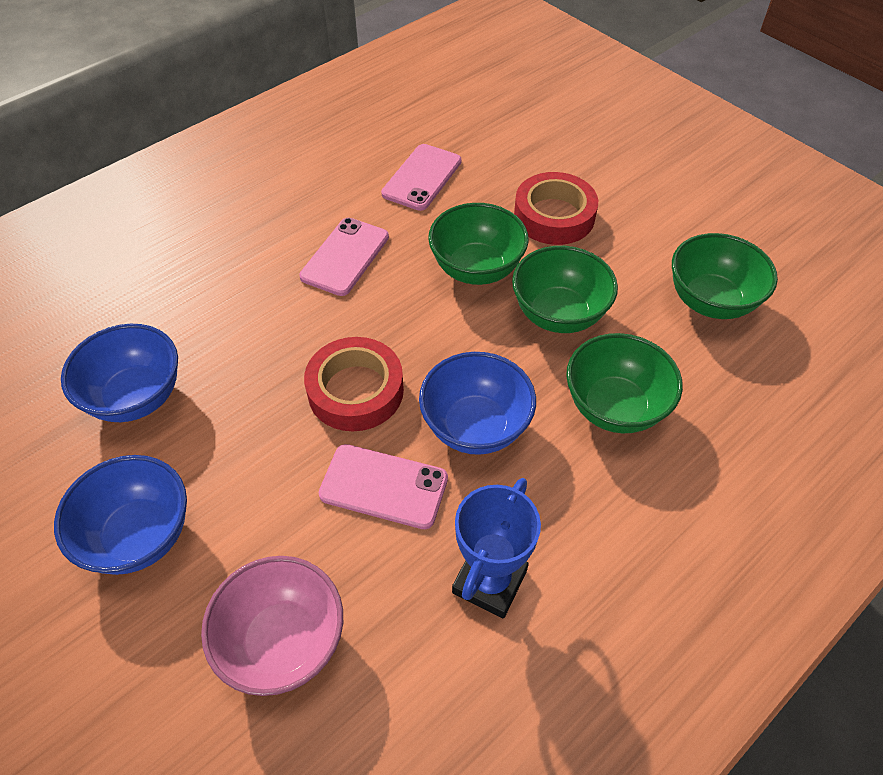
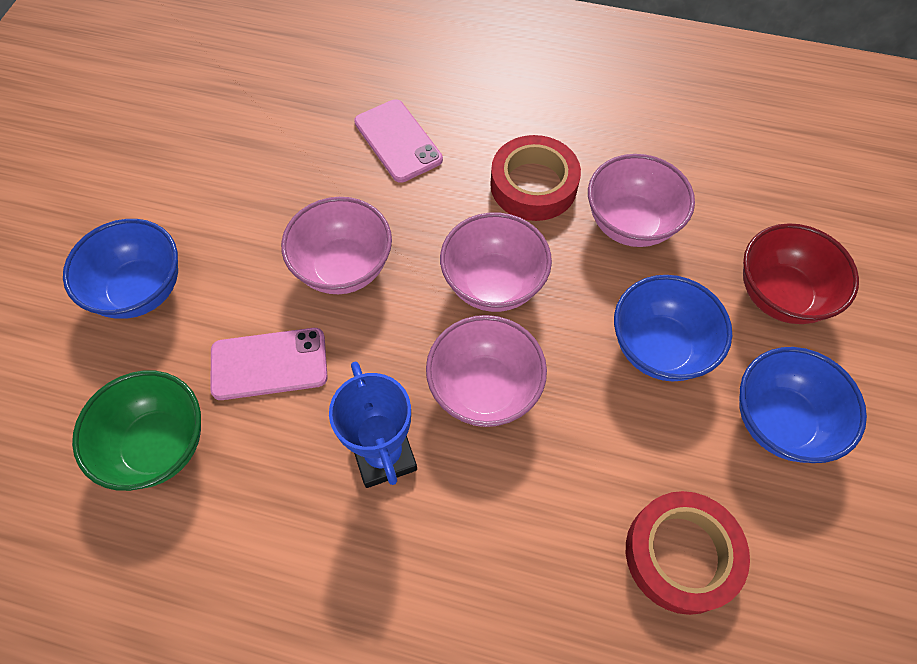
green bowl: [428,203,529,285] [512,246,618,333] [566,333,683,433] [672,233,778,319] = 4 -> [72,371,201,491] = 1
pink bowl: [201,556,343,696] = 1 -> [281,197,392,294] [426,315,547,427] [440,212,552,312] [588,154,695,247] = 4
pink phone: [299,218,389,296] [319,444,448,529] [381,144,462,211] = 3 -> [210,328,328,400] [354,99,443,183] = 2
red bowl: none = 0 -> [743,223,859,324] = 1

